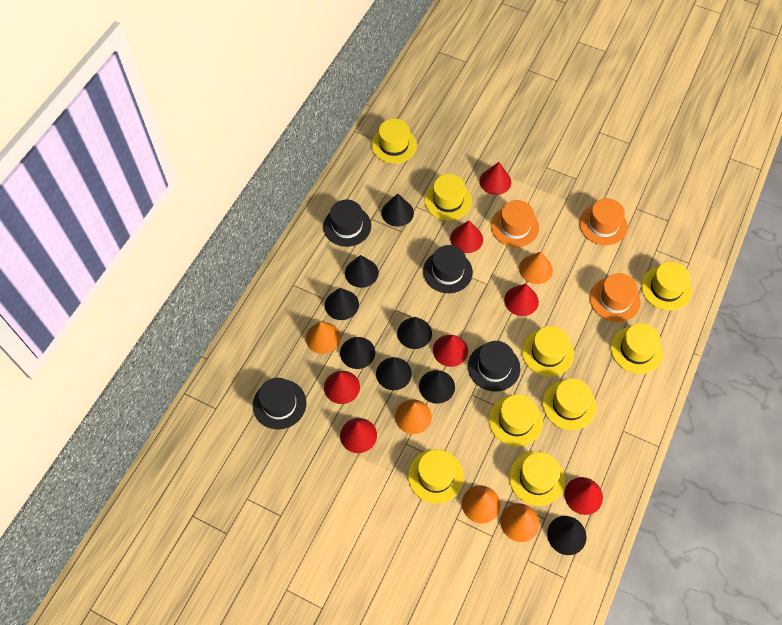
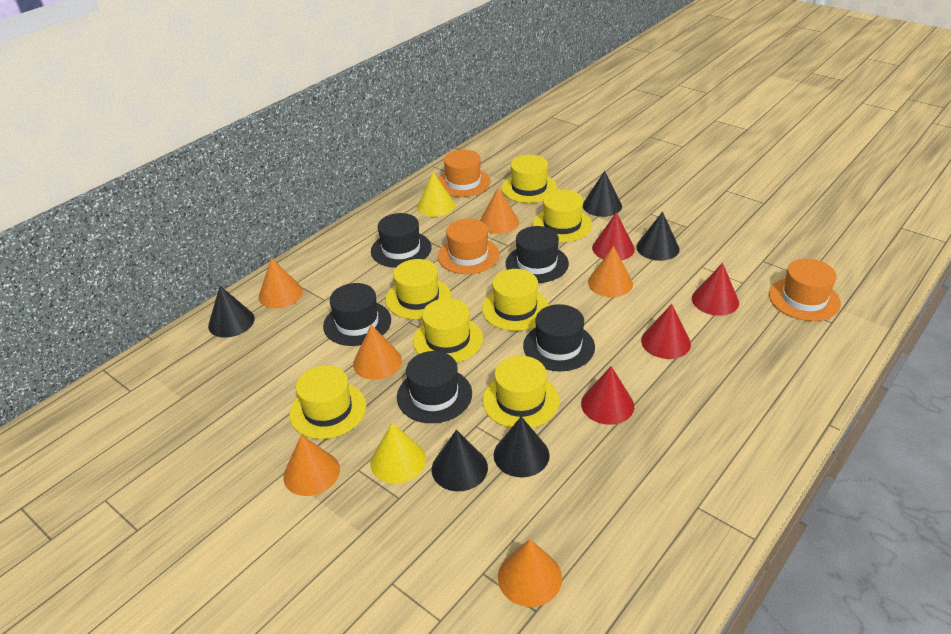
black cone: [325,288,359,320] [340,337,375,369] [345,255,379,288] [376,357,412,390] [381,194,414,227] [397,317,432,349] [419,370,455,404] [547,516,587,555] = 8 -> [208,286,255,338] [432,430,488,491] [494,416,550,477] [583,171,622,217] [636,212,679,261] = 5
black hat: [253,378,306,430] [323,200,371,247] [423,245,473,293] [468,341,520,392] = 4 -> [323,283,391,346] [371,213,431,268] [397,351,472,423] [506,226,569,283] [523,304,595,371] = 5
orange cone: [306,322,341,354] [395,400,432,434] [462,485,500,523] [501,503,540,542] [519,252,553,284] = 5 -> [259,258,303,308] [284,435,340,496] [353,325,402,380] [480,188,519,234] [498,539,562,607] [588,246,633,297] = 6
red cone: [324,371,360,404] [340,418,377,453] [433,335,468,367] [450,220,483,253] [480,162,511,195] [504,284,539,316] [564,477,603,515] = 7 -> [581,366,634,425] [592,212,635,260] [641,304,691,359] [692,263,739,316] = 4
yellow cone: none = 0 -> [371,423,426,484] [417,172,455,217] = 2
yellow hat: [371,119,417,164] [408,449,464,504] [425,174,472,221] [489,394,543,447] [509,451,565,506] [522,326,574,377] [543,378,596,430] [611,323,663,374] [641,262,692,311] = 9 -> [289,365,366,439] [386,259,451,319] [413,298,483,363] [482,269,549,331] [483,356,559,428] [502,155,557,203] [533,189,592,242] = 7

